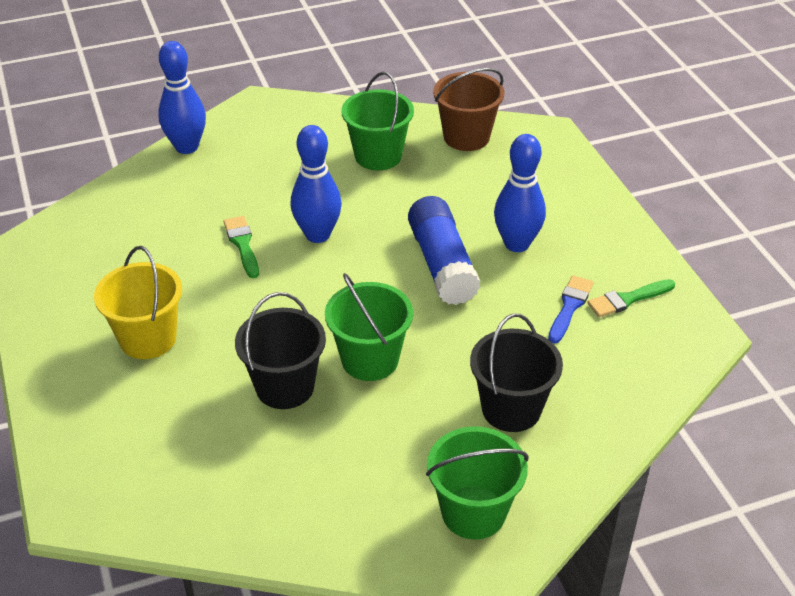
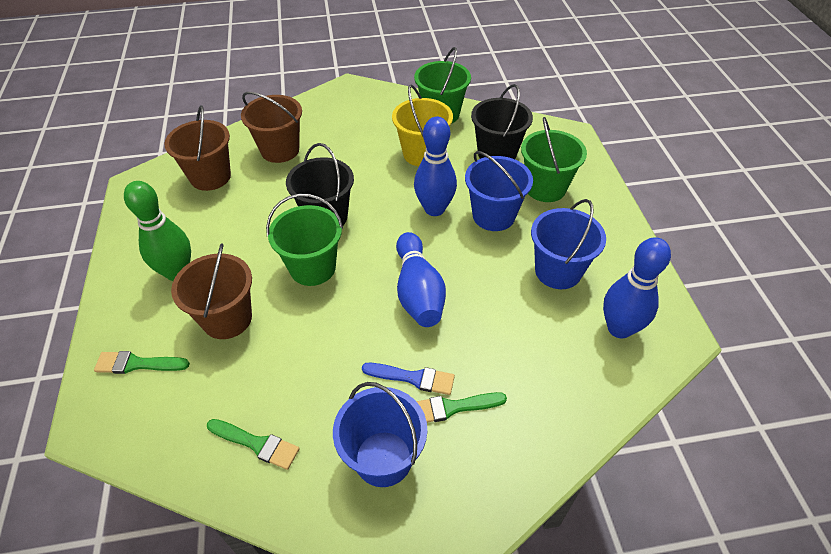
blue bucket: none = 0 -> [333,382,427,487] [465,151,533,231] [531,199,606,289] = 3
blue glue stick: [408,196,480,305] = 1 -> none = 0
brown bucket: [433,68,505,151] = 1 -> [164,105,231,191] [171,243,252,339] [241,92,302,163] = 3
green bowling pin: none = 0 -> [124,181,191,281] = 1
green brush: [224,216,259,278] [587,279,675,317] = 2 -> [94,351,190,374] [207,419,300,470] [416,392,507,423] = 3

